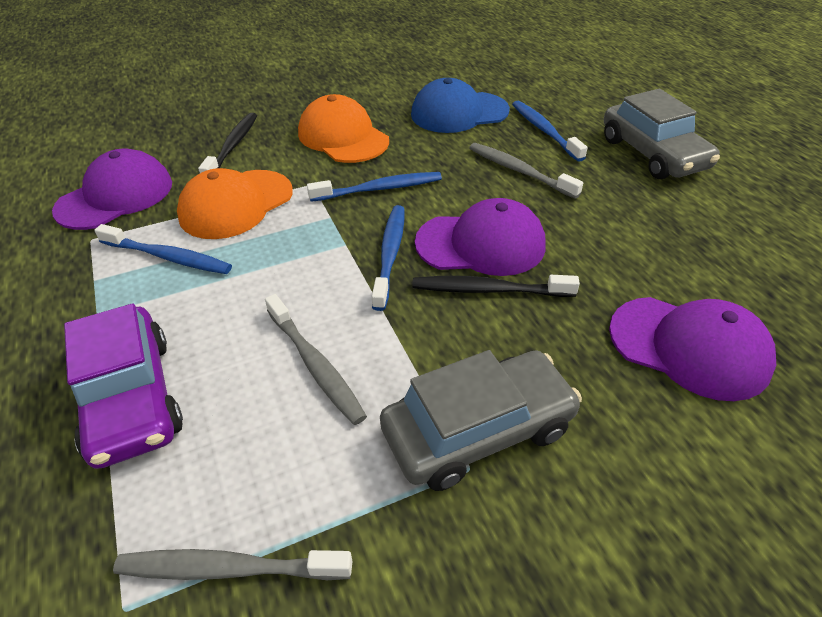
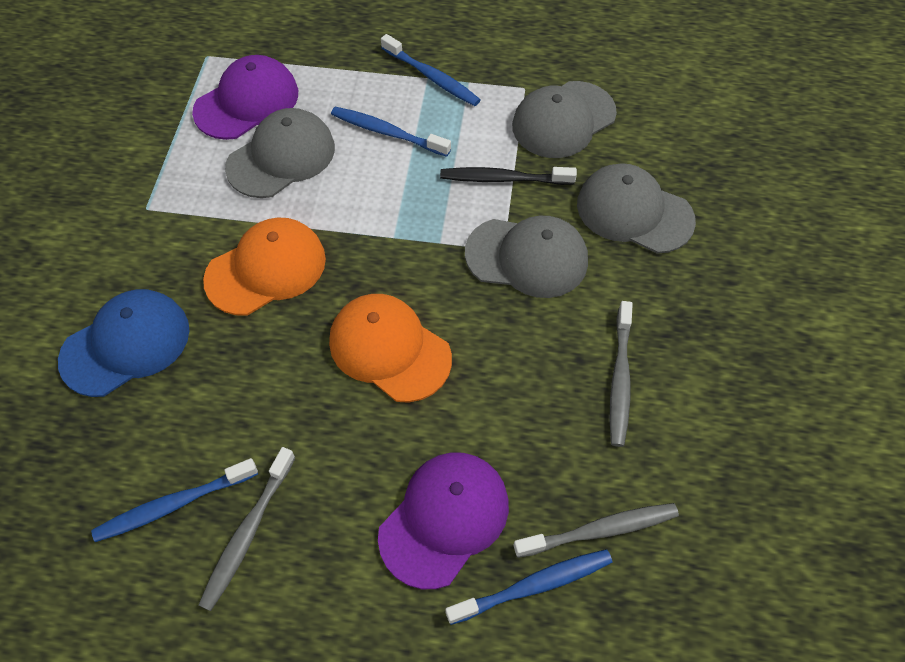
black toothbrush: [198,113,257,173] [412,275,580,297] = 2 -> [440,167,577,185] = 1
grey cap: none = 0 -> [225,108,335,198] [465,216,588,298] [512,81,617,158] [577,163,696,254] = 4
grey car: [380,350,582,491] [604,89,720,179] = 2 -> none = 0
purple cap: [52,149,172,230] [415,198,545,276] [609,297,776,401] = 3 -> [192,55,298,140] [378,452,509,589] = 2
purple car: [64,303,183,469] = 1 -> none = 0

